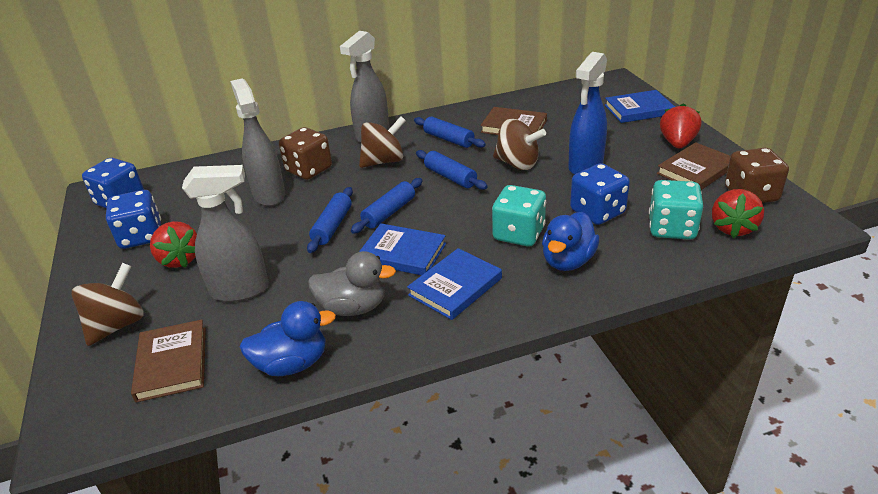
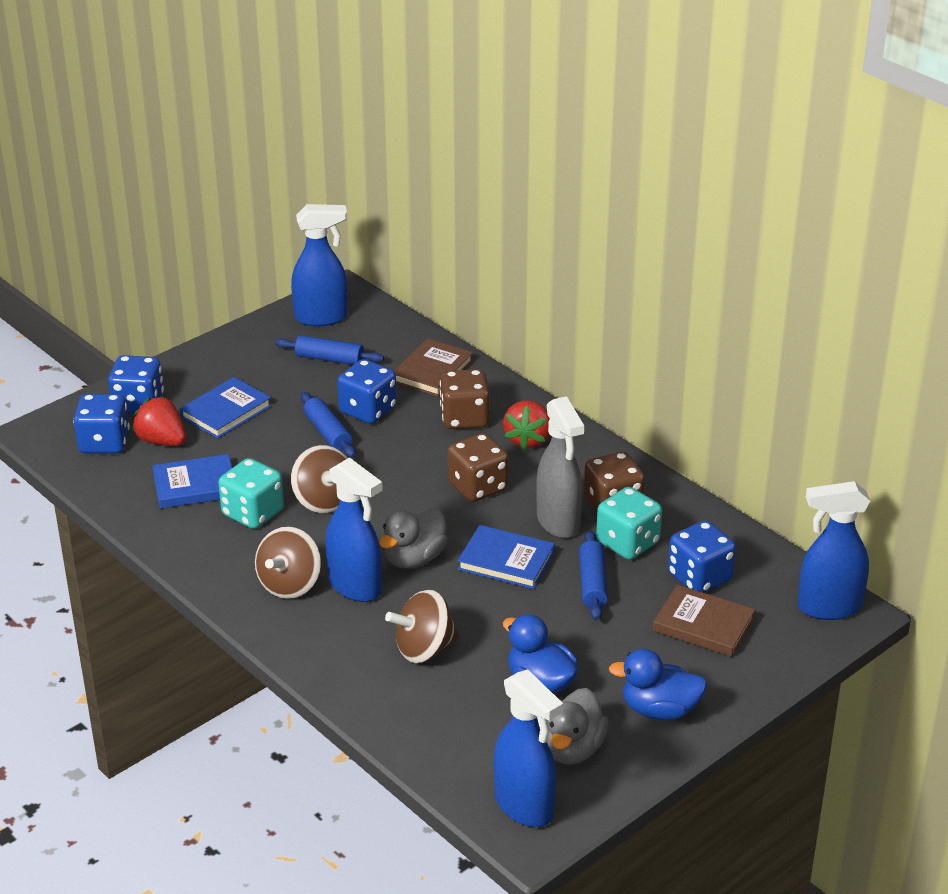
blue dice: [82,158,144,209] [106,190,161,249] [570,163,630,225] = 3 -> [73,394,130,454] [108,355,164,414] [337,359,397,424] [668,521,736,593] = 4
blue rolling pin: [307,187,353,253] [351,178,423,234] [414,117,486,148] [416,150,488,190] = 4 -> [275,335,384,365] [301,392,356,458] [579,530,608,620] = 3
blue spray bottle: [568,52,607,175] = 1 -> [291,204,348,326] [325,457,383,602] [494,669,563,827] [798,481,870,620] = 4
brown book: [131,320,206,403] [480,107,547,135] [657,142,731,190] = 3 -> [394,338,473,396] [653,585,755,657] = 2
brown dice: [279,127,332,180] [725,148,789,203] = 2 -> [440,369,490,429] [448,433,509,502] [584,452,645,513] = 3
grey duck: [308,251,396,316] = 1 -> [379,508,448,569] [547,688,608,765] = 2
grey spray bottle: [182,165,269,302] [230,78,285,206] [340,31,389,143] = 3 -> [536,396,584,538] = 1
red strawberry: [150,221,197,268] [660,103,701,148] [712,189,764,238] = 3 -> [132,396,186,446] [503,400,550,450] = 2

